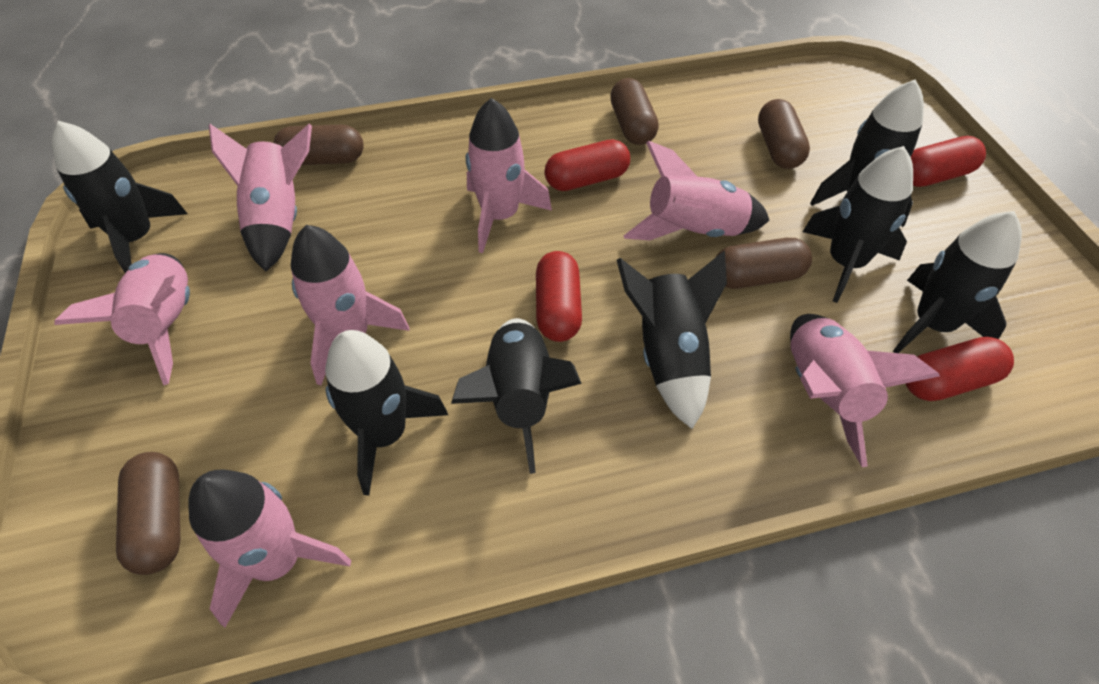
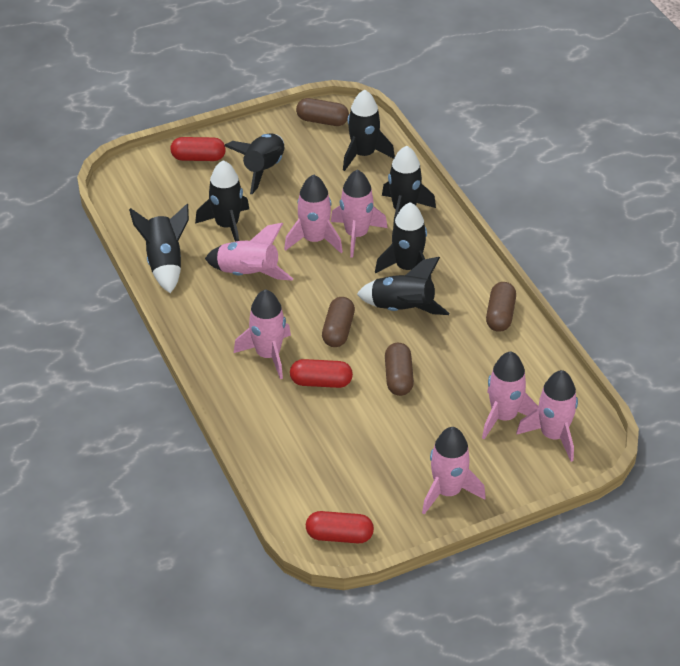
brown capsule: [116,452,180,575] [274,124,364,165] [610,78,659,145] [715,238,812,289] [758,99,810,169] = 5 -> [296,98,349,126] [322,297,355,347] [385,343,414,396] [486,282,516,332] = 4
red capsule: [536,251,582,342] [545,139,630,191] [905,337,1014,401] [911,136,986,187] = 4 -> [170,137,226,161] [290,359,353,388] [306,511,374,543] = 3

